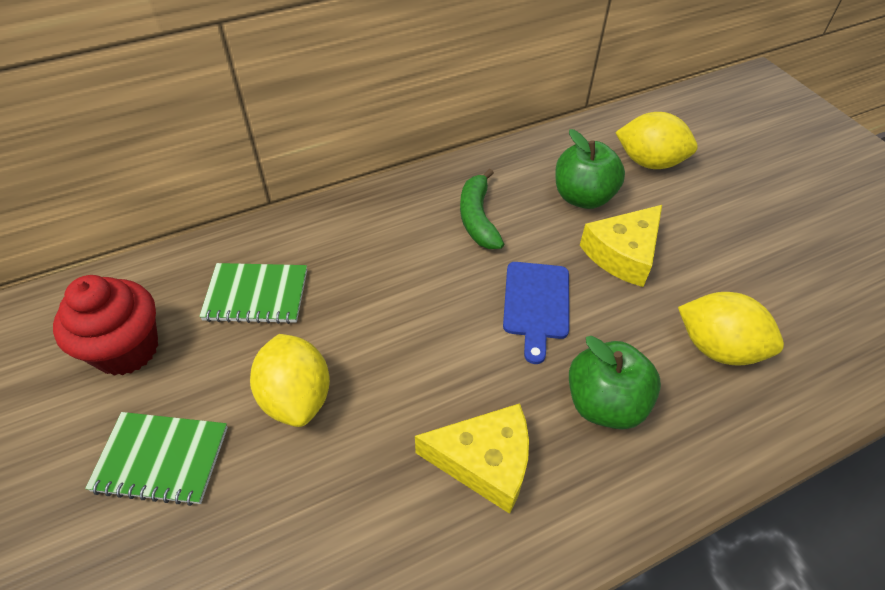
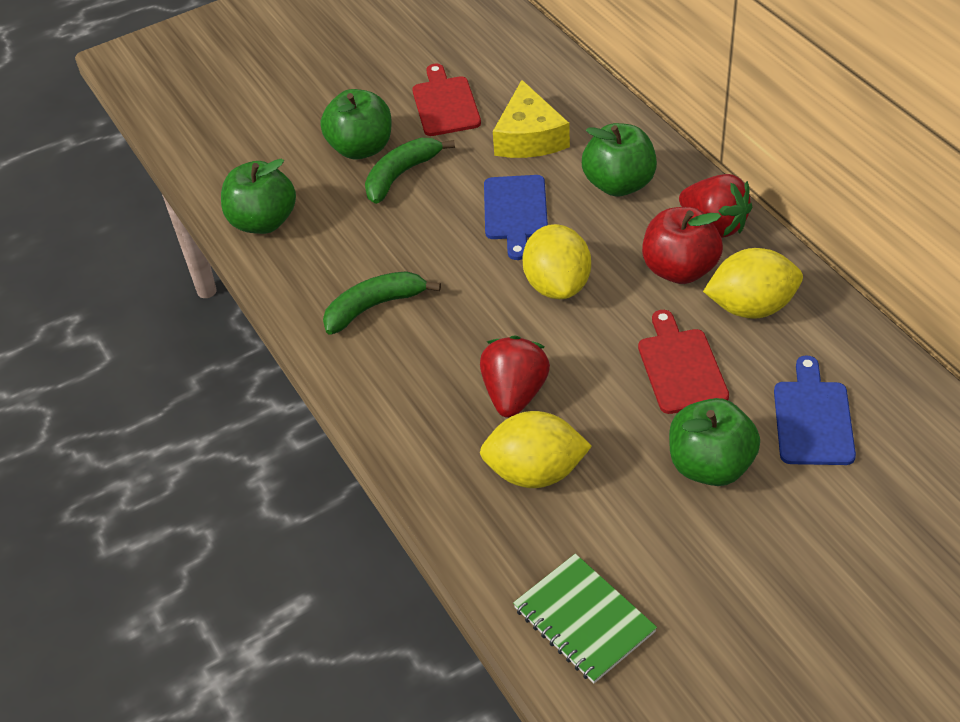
blue cutting board: [503,262,569,364] = 1 -> [484,175,548,260] [774,355,856,465] = 2
green apple: [555,129,625,209] [569,336,661,430] = 2 -> [221,159,296,234] [320,89,392,159] [582,123,657,197] [669,398,760,486] = 4
green banana: [460,169,504,249] = 1 -> [323,271,441,335] [365,138,455,204] = 2
green notebook: [85,412,228,506] [199,263,307,324] = 2 -> [513,554,657,683] = 1
red apple: none = 0 -> [642,207,723,284] = 1
red cupcake: [53,275,158,376] = 1 -> none = 0
red cutting board: none = 0 -> [412,64,481,136] [638,310,729,414] = 2
red strawberry: none = 0 -> [480,335,550,418] [679,174,752,238] = 2
yellow cheese: [415,403,529,514] [580,205,662,287] = 2 -> [493,80,570,158] = 1

